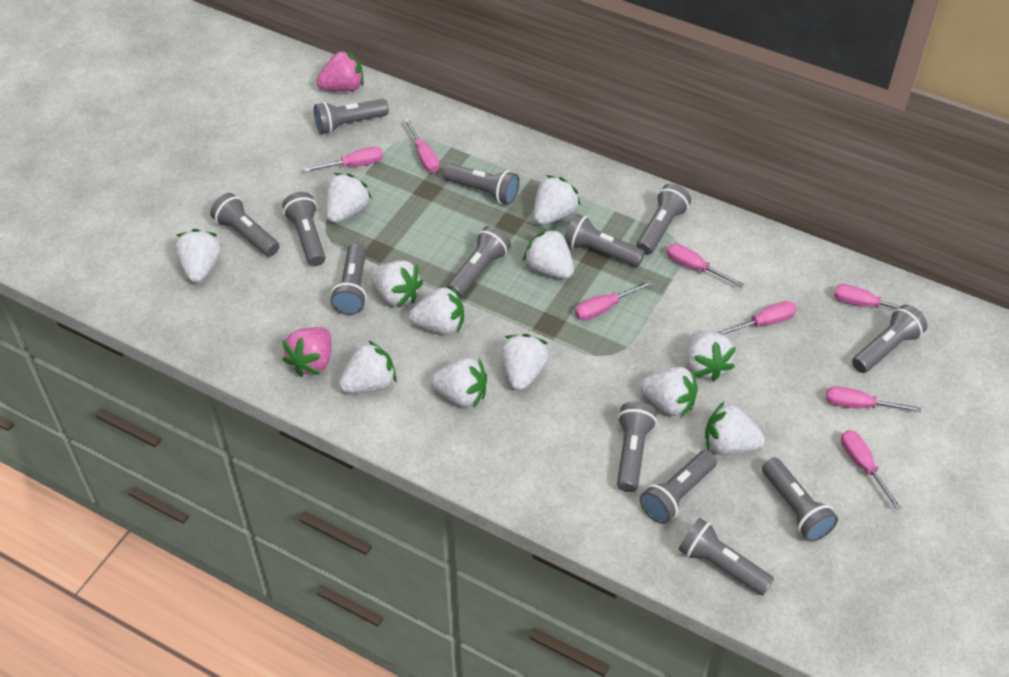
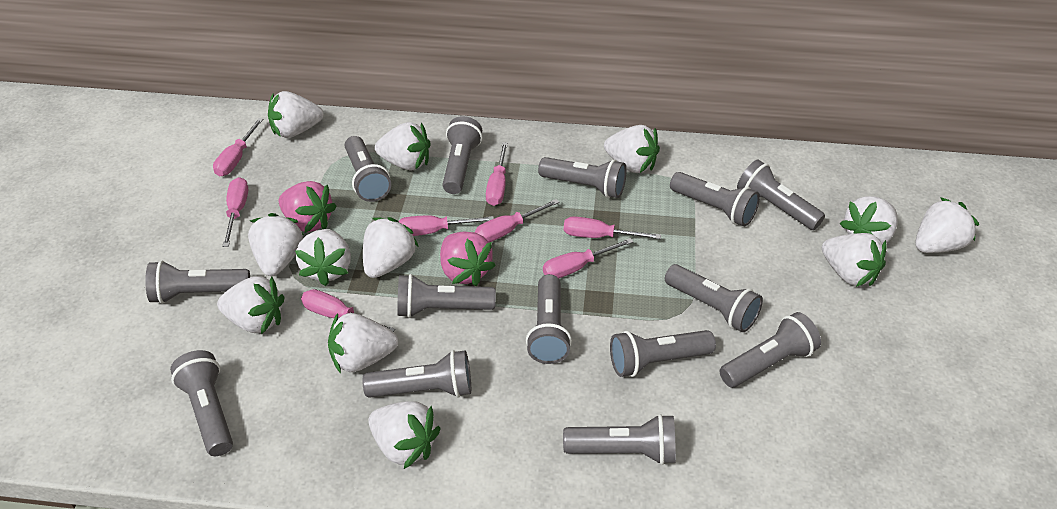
grey flashlight: [210,193,280,257] [282,192,325,266] [314,99,389,134] [330,243,367,315] [443,163,520,205] [447,226,511,298] [565,214,645,267] [617,402,657,492] [636,184,691,255] [640,450,717,524] [679,518,774,595] [762,458,838,542] [852,304,927,373] = 13 -> [145,260,250,304] [170,350,233,456] [345,136,391,202] [362,350,471,398] [397,274,496,318] [442,116,482,194] [526,274,572,364] [538,157,626,198] [563,414,676,465] [610,330,716,377] [665,264,763,332] [670,172,760,227] [720,312,821,388] [737,160,825,230] = 14

